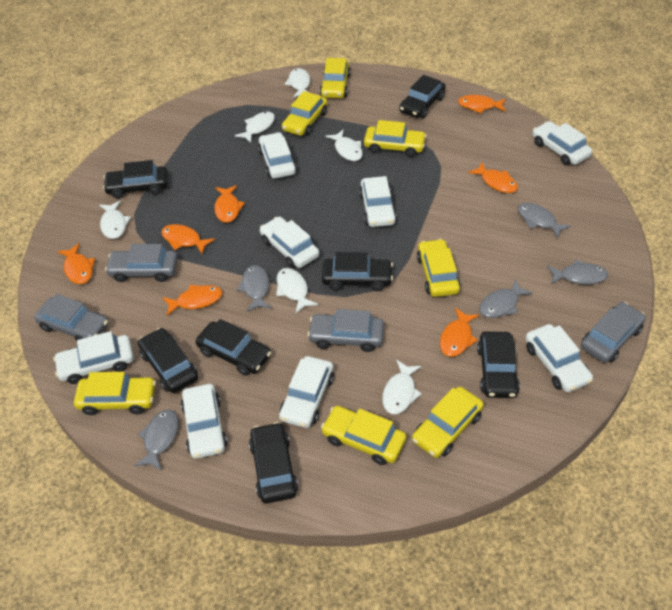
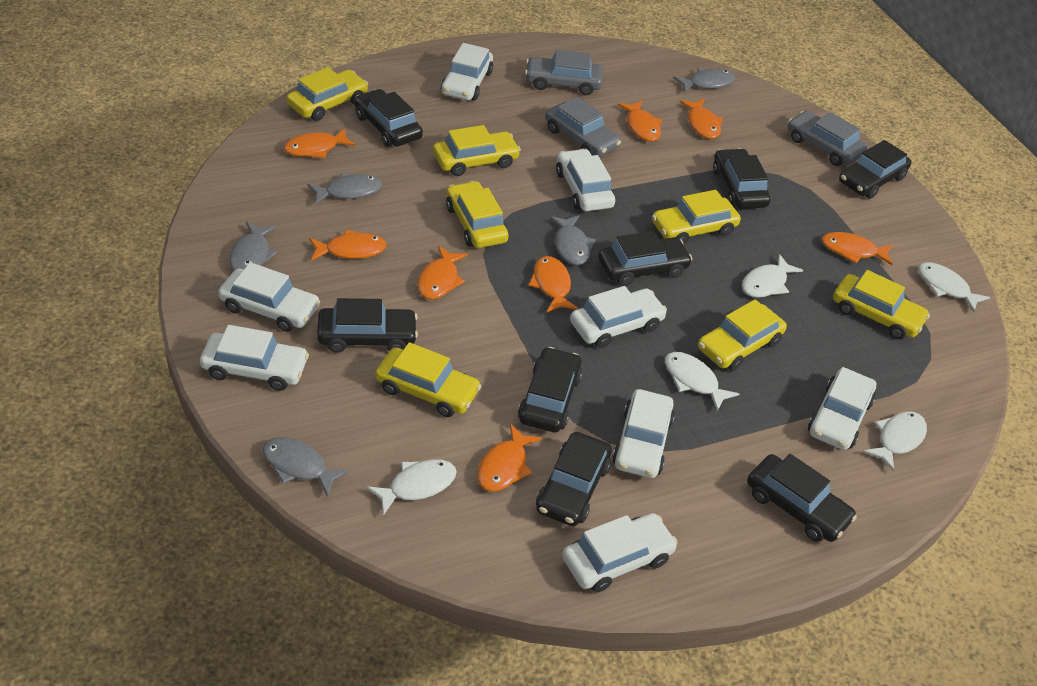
black car: [103,160,167,199] [138,328,198,393] [196,319,271,376] [249,422,298,503] [322,252,393,291] [399,75,446,118] [477,331,520,398] = 7 -> [317,298,418,353] [354,89,423,147] [518,347,582,432] [536,432,612,526] [598,231,692,286] [713,148,770,209] [747,454,857,542] [839,140,912,199] = 8
grey car: [34,294,108,341] [105,244,178,282] [308,309,384,352] [581,302,646,363] = 4 -> [525,50,603,95] [545,97,621,157] [788,111,868,166] = 3
orange fish: [57,243,95,284] [161,224,215,254] [162,285,222,316] [214,185,245,223] [440,308,479,357] [458,95,506,114] [468,163,518,193] = 7 -> [284,128,356,158] [309,230,387,261] [417,246,468,300] [477,424,542,492] [529,256,578,312] [617,101,662,141] [679,99,723,139] [821,232,893,265] = 8
white fish: [99,200,131,239] [235,111,275,143] [276,268,318,313] [285,68,310,98] [325,129,363,161] [382,360,422,414] = 6 -> [366,459,457,516] [665,352,739,411] [742,254,803,298] [863,411,927,472] [918,262,990,312] = 5

